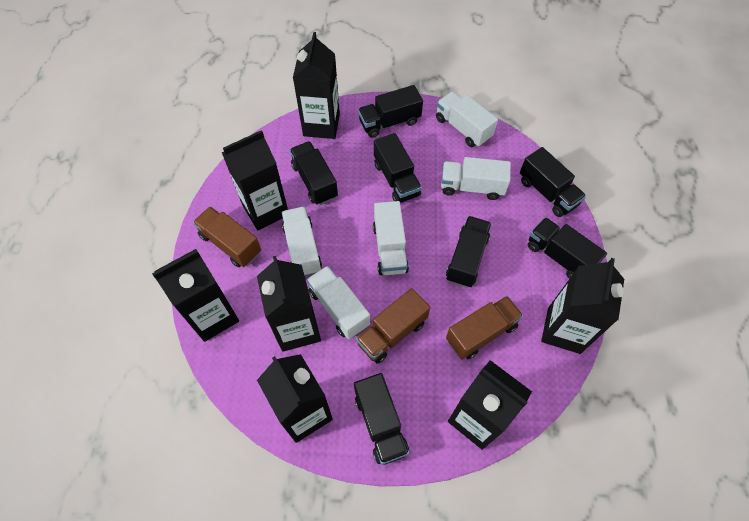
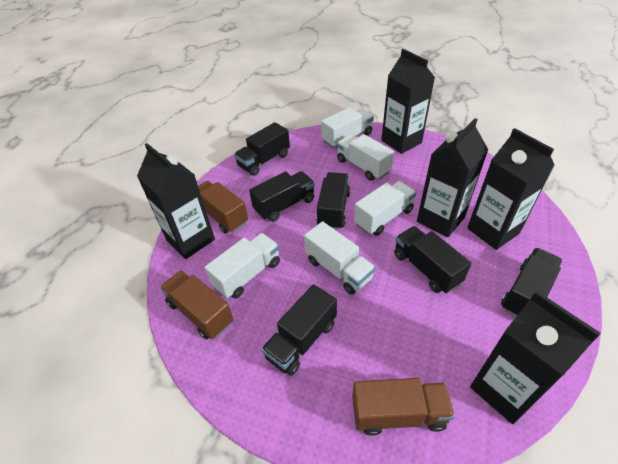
black carton: [152,249,239,342] [222,130,288,230] [257,256,321,352] [257,354,333,443] [293,32,340,139] [448,360,532,450] [541,258,624,354] = 7 -> [137,143,215,259] [381,49,435,154] [417,118,488,238] [467,128,555,250] [470,291,601,424] = 5
black truck: [290,141,338,205] [354,373,409,465] [358,85,423,138] [374,133,422,202] [446,216,492,288] [520,147,586,217] [528,217,607,279] = 7 -> [234,122,290,176] [249,171,315,222] [261,284,337,376] [316,172,350,230] [394,226,471,294] [501,248,563,317] = 6

